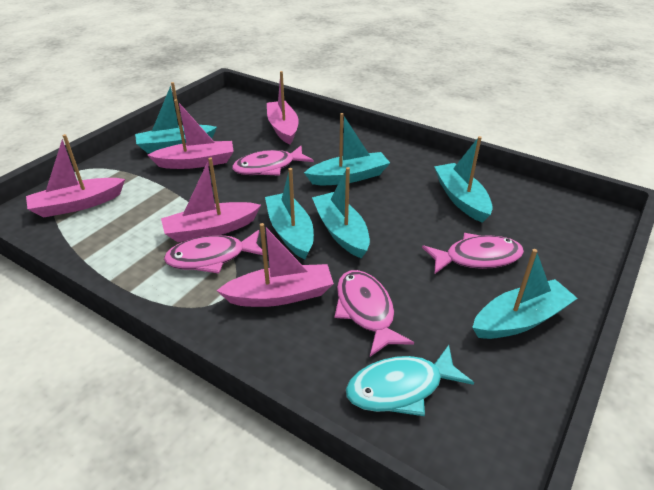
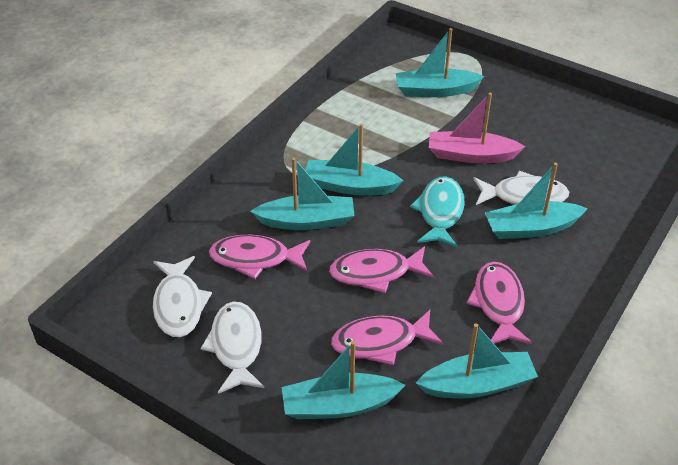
pink boat: [26,134,125,218] [148,99,234,169] [161,157,261,242] [216,223,334,307] [267,71,299,145] = 5 -> [429,93,525,163] = 1
white fish: none = 0 -> [153,256,212,337] [200,301,264,394] [474,171,569,205] = 3

